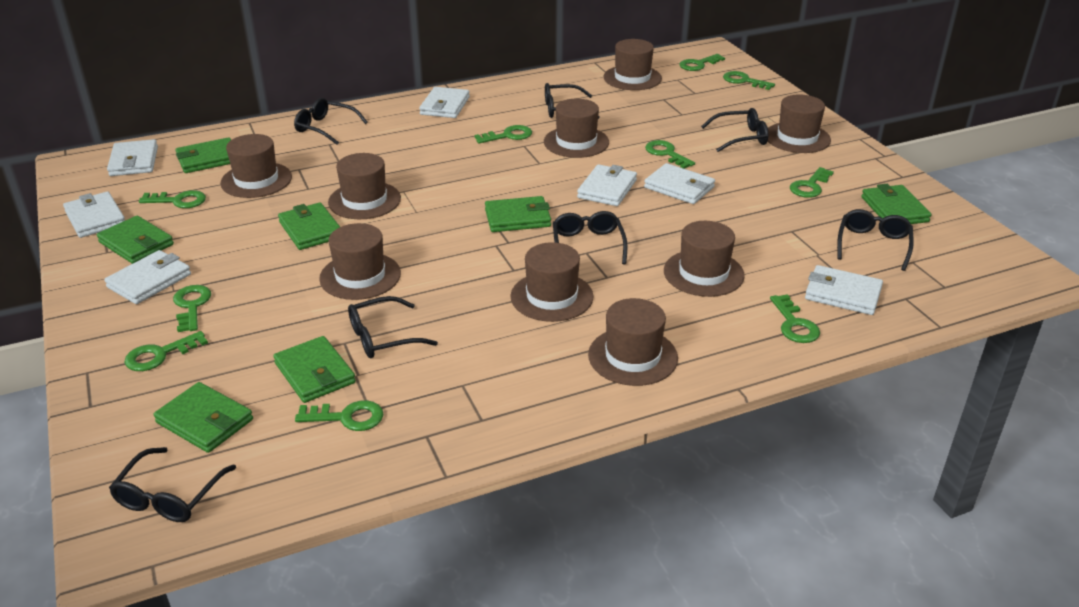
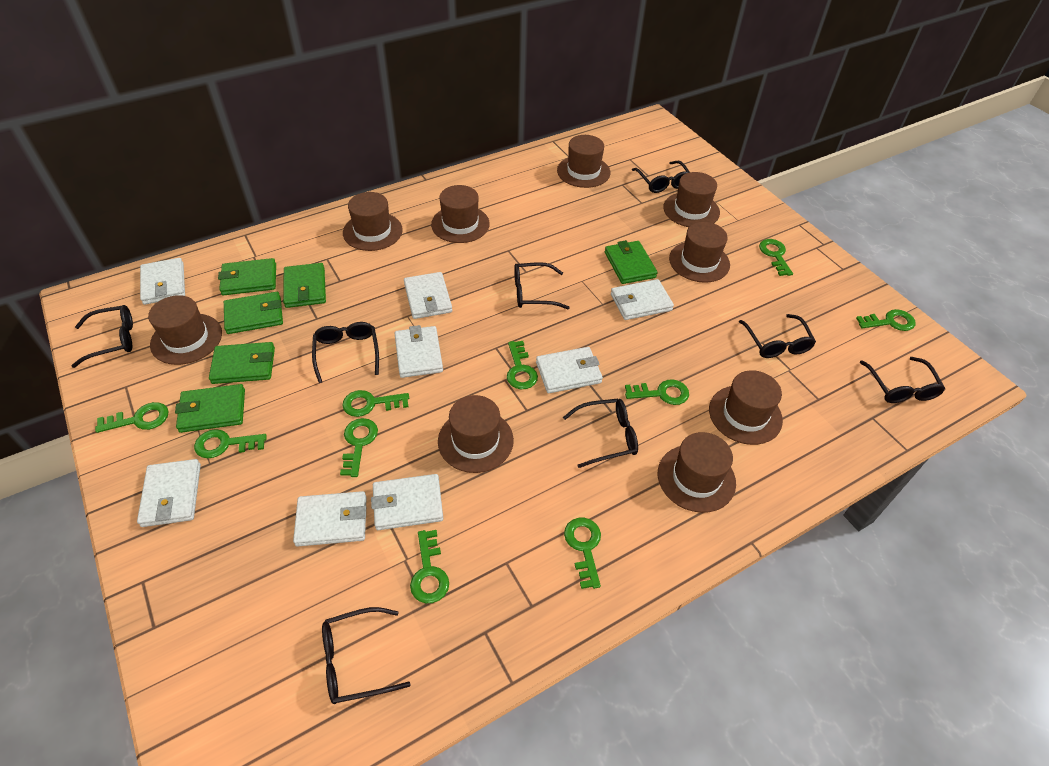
black glasses: [109,447,236,522] [294,98,368,145] [348,296,438,358] [545,83,600,119] [553,211,628,264] [701,108,768,152] [837,209,914,271] = 7 -> [72,305,133,368] [312,322,379,383] [322,607,411,704] [514,262,570,309] [563,399,638,468] [632,161,690,193] [739,314,816,358] [860,357,945,403] = 8
green wallet: [97,216,174,264] [153,382,253,453] [175,137,231,173] [273,336,356,403] [278,202,340,250] [485,196,551,232] [861,184,931,224] = 7 -> [175,384,245,433] [209,342,275,384] [218,258,276,295] [224,292,283,334] [283,263,326,308] [605,240,658,284] = 6
white wallet: [63,192,125,238] [104,250,191,304] [107,139,158,176] [419,87,470,118] [577,164,637,206] [644,163,715,204] [805,265,883,315] = 7 -> [137,459,201,527] [140,258,185,305] [293,491,367,547] [371,474,443,530] [395,325,443,378] [404,272,452,319] [536,347,603,393] [611,279,674,320] = 8

